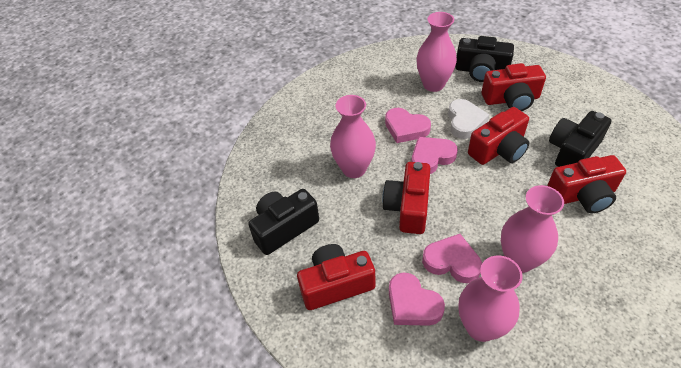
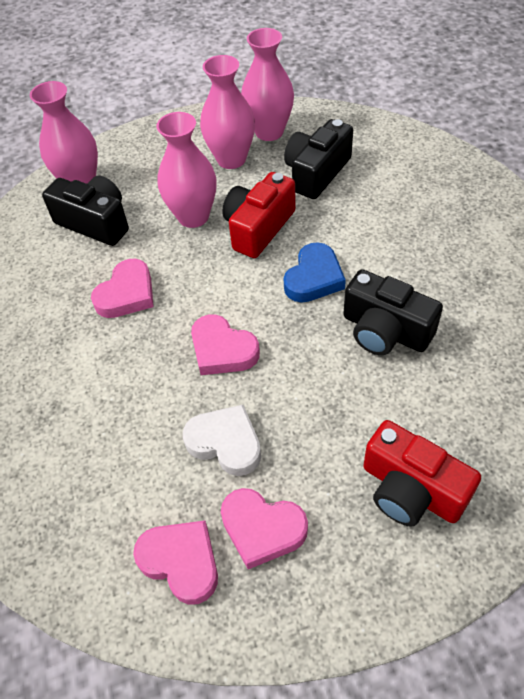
blue heart: none = 0 -> [284,242,346,303] = 1
red camera: [297,244,375,310] [382,162,430,234] [468,107,530,165] [482,63,546,111] [547,155,626,213] = 5 -> [222,172,296,258] [363,420,481,527] = 2

